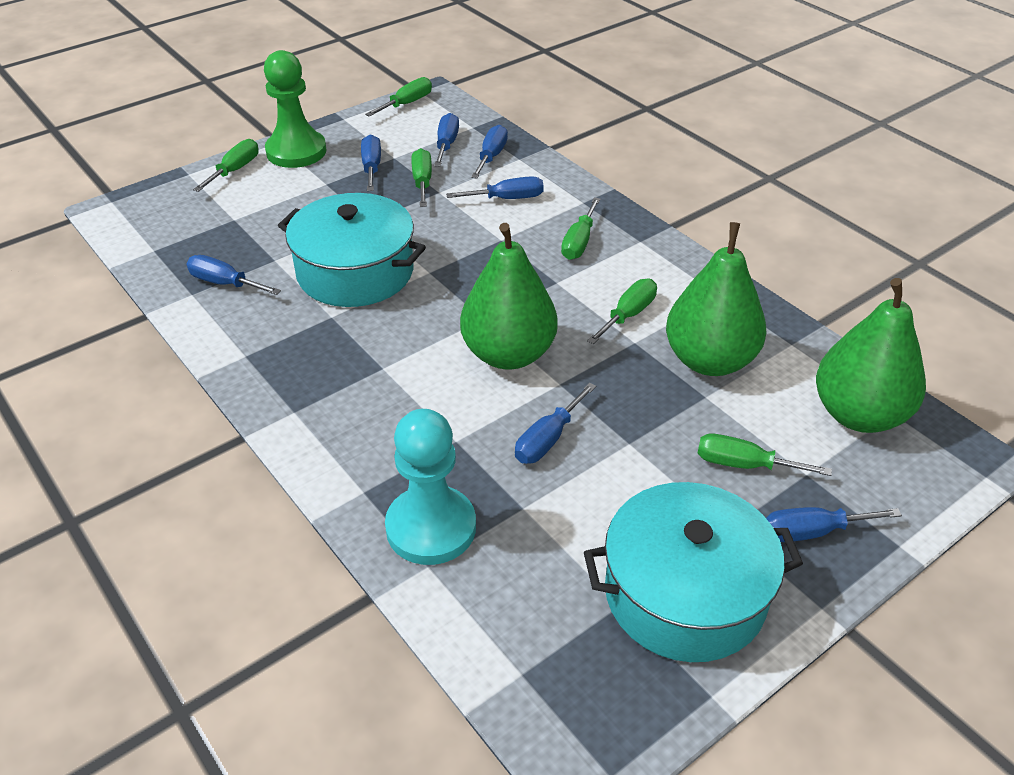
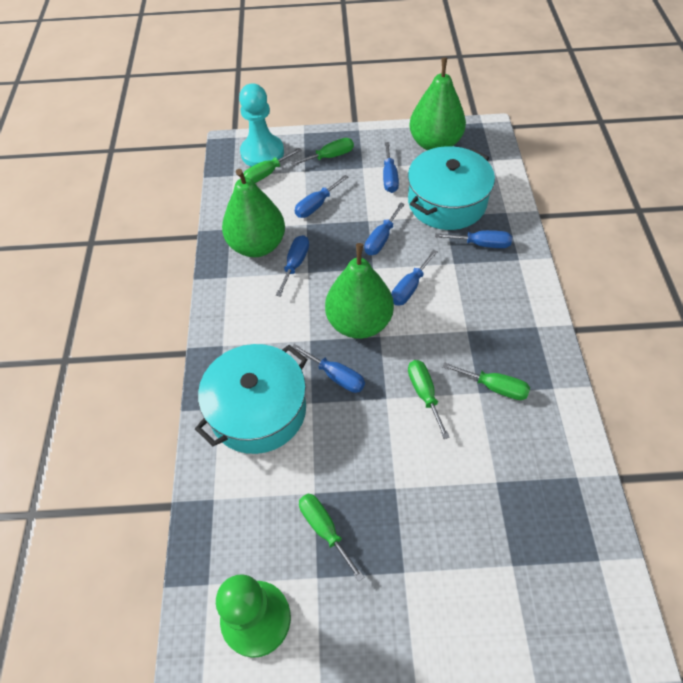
green screwdriver: [193,139,258,192] [365,77,432,117] [411,148,432,207] [561,197,601,260] [587,279,657,344] [698,434,832,476] = 6 -> [244,148,302,183] [290,138,354,166] [299,493,364,581] [408,360,450,439] [443,362,530,400] = 5

